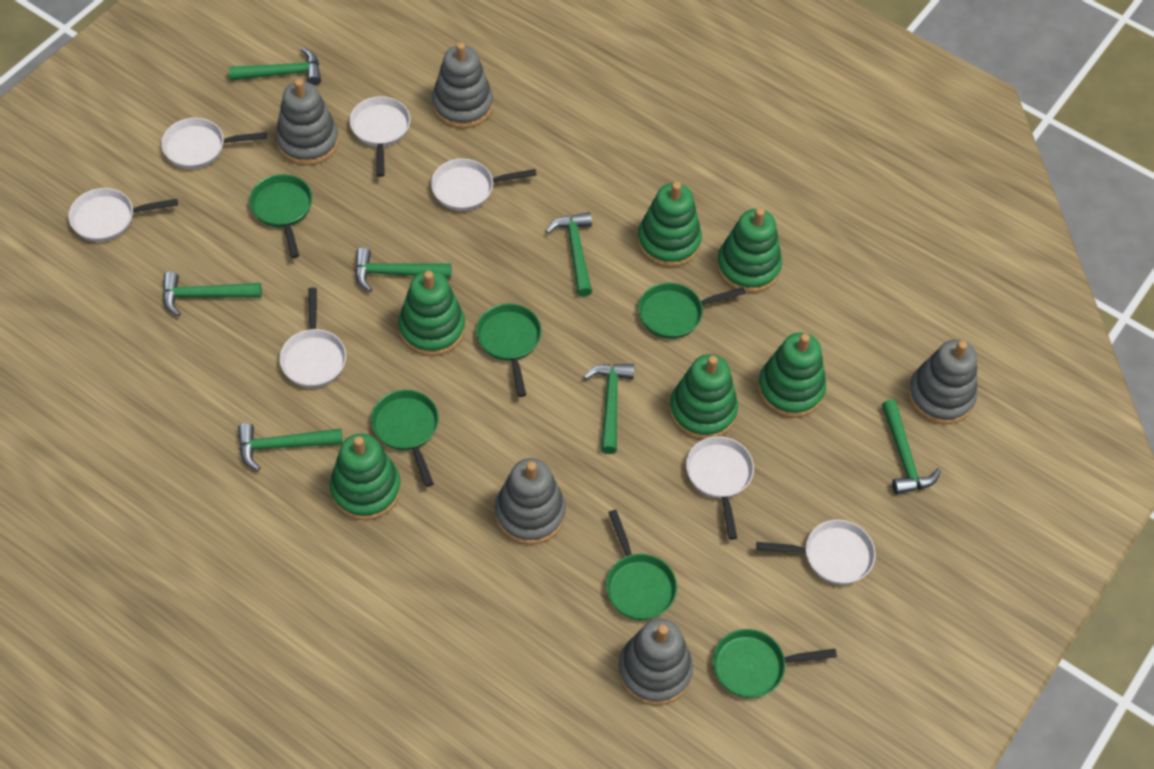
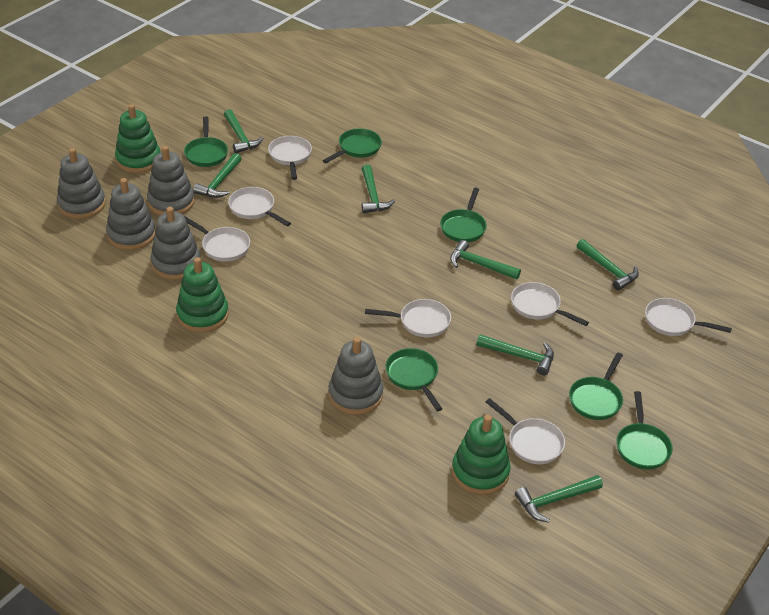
green stacking toy: [330,433,401,520] [398,270,465,356] [637,182,702,267] [669,354,738,440] [717,208,782,293] [758,332,826,418] = 6 -> [115,104,160,173] [176,257,229,333] [452,415,510,495] = 3

